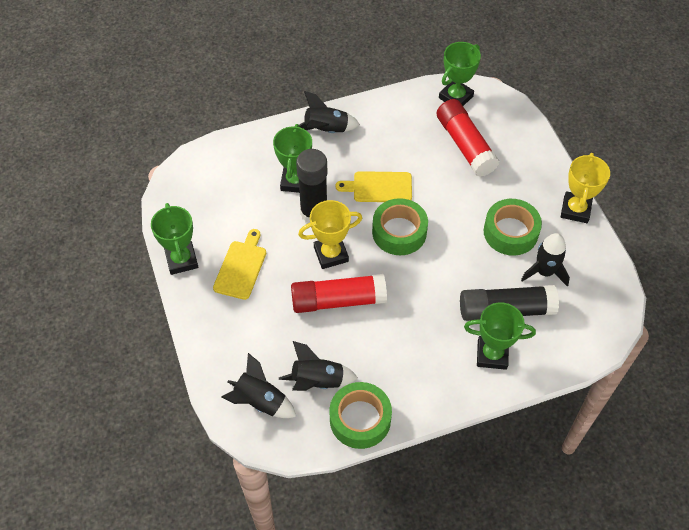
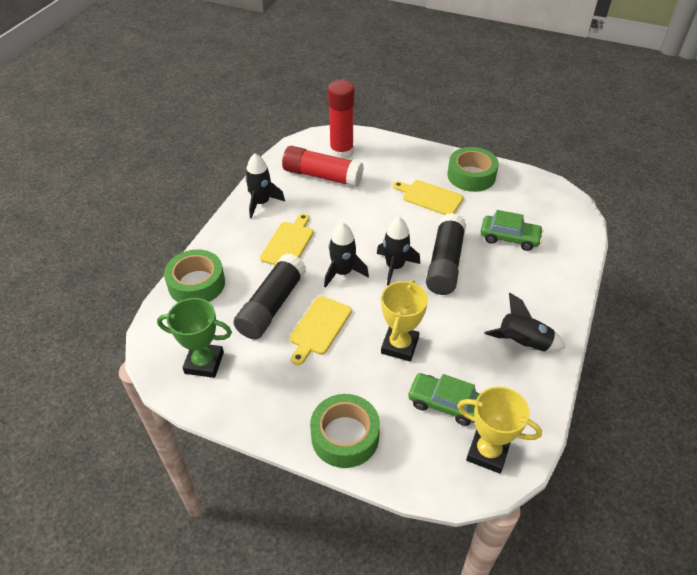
green car: none = 0 -> [407,373,480,426] [480,210,544,251] = 2
green trophy: [151,203,198,275] [273,124,312,193] [439,42,481,106] [464,303,536,370] = 4 -> [157,298,232,378] = 1
yellow cutting board: [213,229,266,300] [336,171,412,202] = 2 -> [260,213,314,265] [289,296,352,365] [393,180,464,215] = 3

